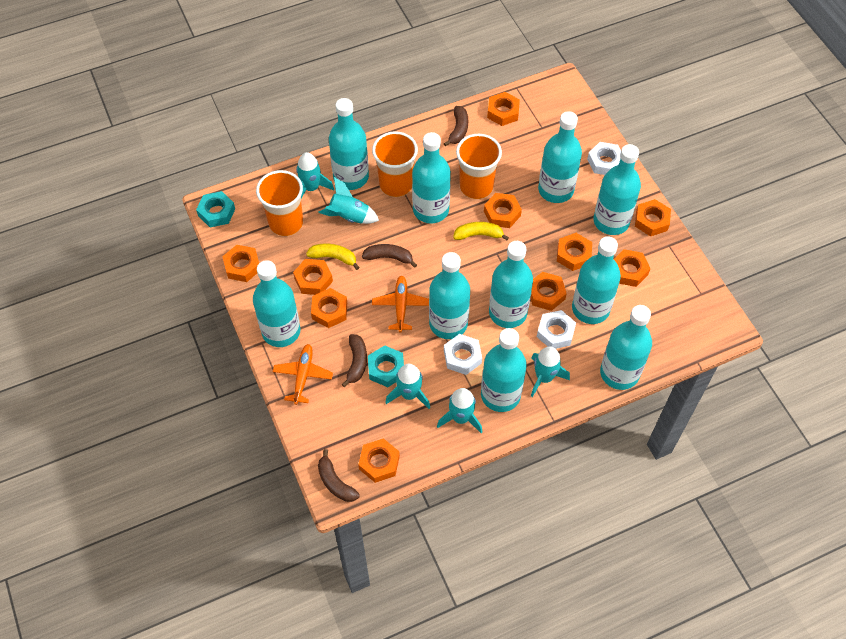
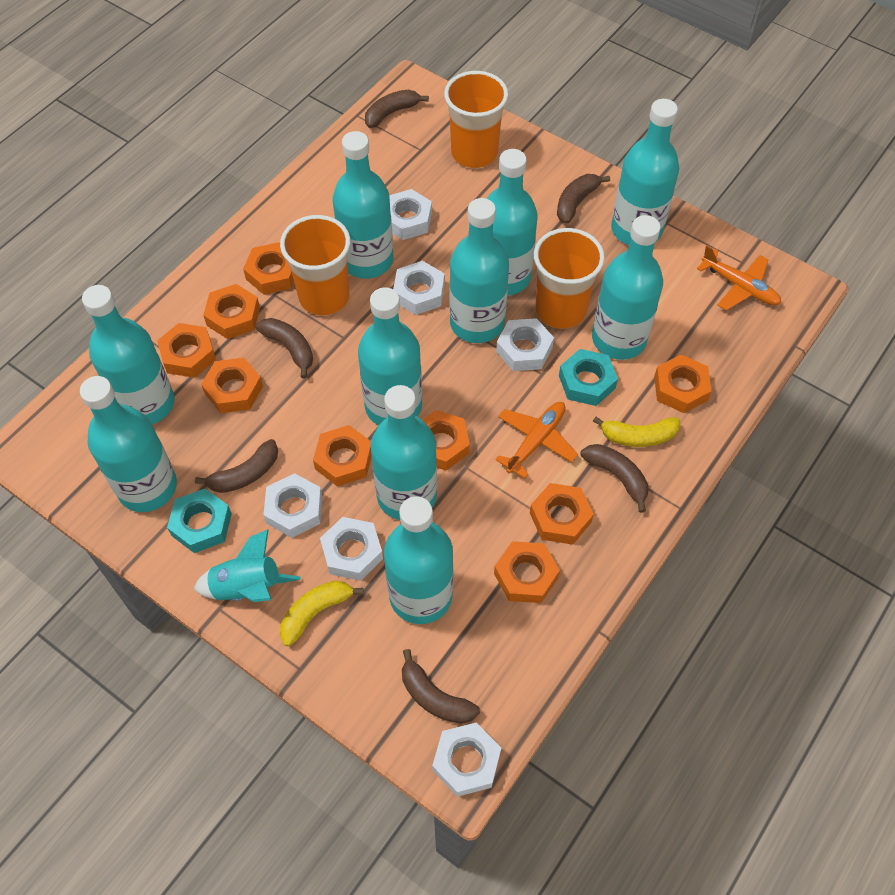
brown banana: [318,449,360,502] [342,334,367,387] [362,244,417,268] [444,106,468,147] = 4 -> [195,439,278,493] [256,318,313,379] [365,90,429,128] [402,649,480,724] [557,174,610,223] [581,444,648,513] = 6
orange nut: [222,245,259,282] [293,259,333,295] [311,288,347,328] [358,438,400,483] [484,193,522,228] [487,92,520,126] [530,272,567,311] [557,233,592,271] [614,249,650,287] [635,199,671,236] = 10 -> [157,323,216,378] [201,358,263,413] [203,284,260,339] [243,242,294,295] [313,425,371,487] [422,410,470,471] [494,541,560,603] [530,483,594,545] [654,354,712,413] = 9
turquoise rocket: [296,152,334,198] [318,177,379,224] [385,364,430,409] [437,388,482,433] [531,346,570,397] = 5 -> [194,529,301,602] = 1
white nut: [444,334,482,375] [537,310,576,349] [587,142,621,175] = 3 -> [263,473,322,538] [320,517,383,581] [389,189,432,240] [393,261,445,315] [432,723,501,797] [496,318,554,371] = 6

